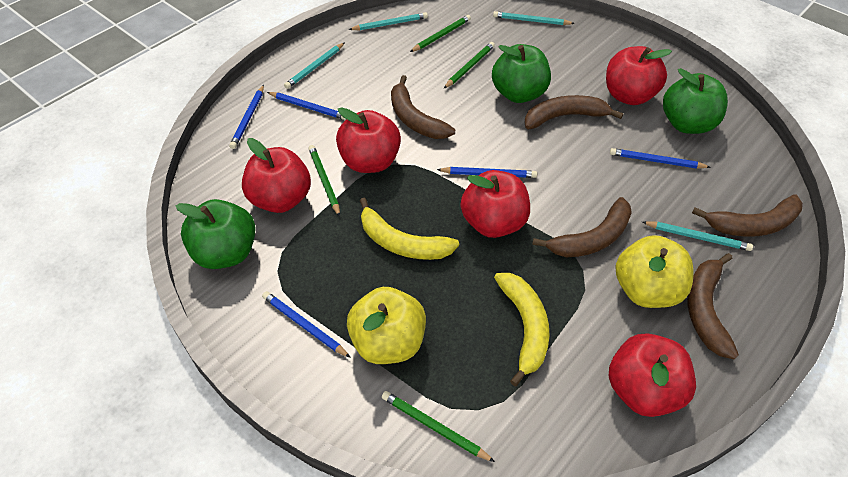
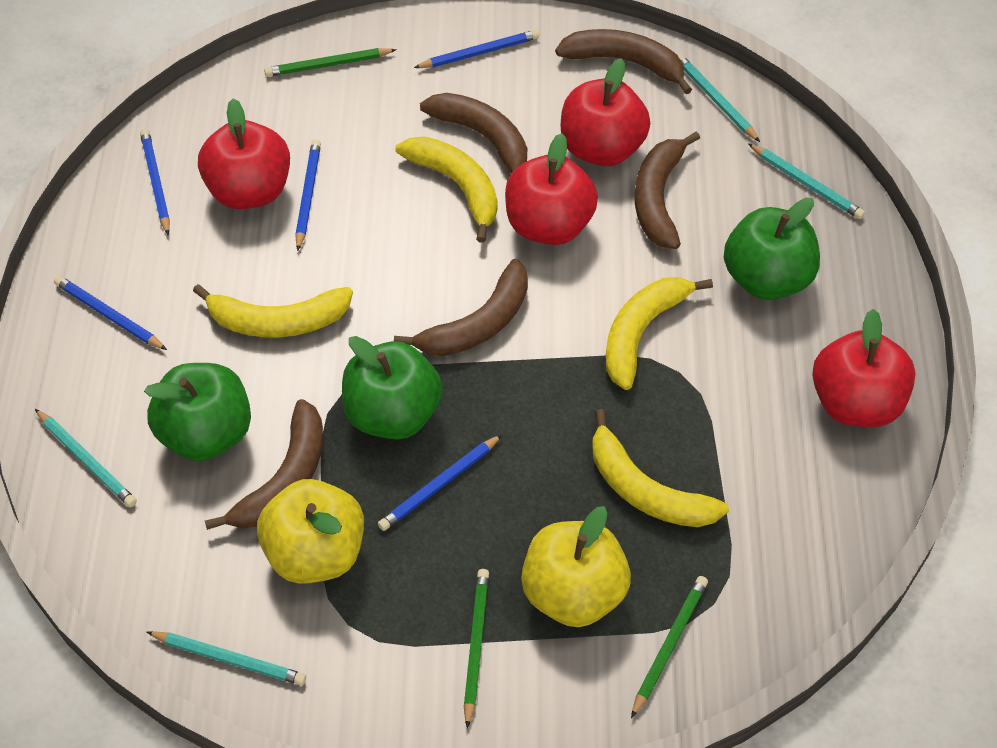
green pencil: [308,145,340,217] [382,391,495,462] [410,15,471,52] [444,42,495,88] = 4 -> [264,48,397,77] [464,569,489,728] [631,576,708,718] = 3
red apple: [242,138,311,213] [336,107,401,173] [461,170,530,238] [606,46,672,105] [609,334,696,417] = 5 -> [198,99,290,209] [505,133,598,245] [561,58,650,166] [812,309,916,427] = 4
yellow banana: [360,198,459,260] [494,273,549,386] = 2 -> [193,284,353,337] [396,137,498,243] [592,409,729,527] [606,277,713,390] = 4

